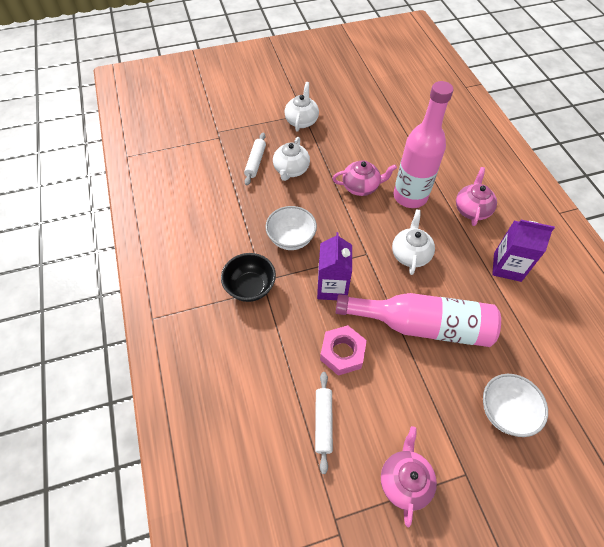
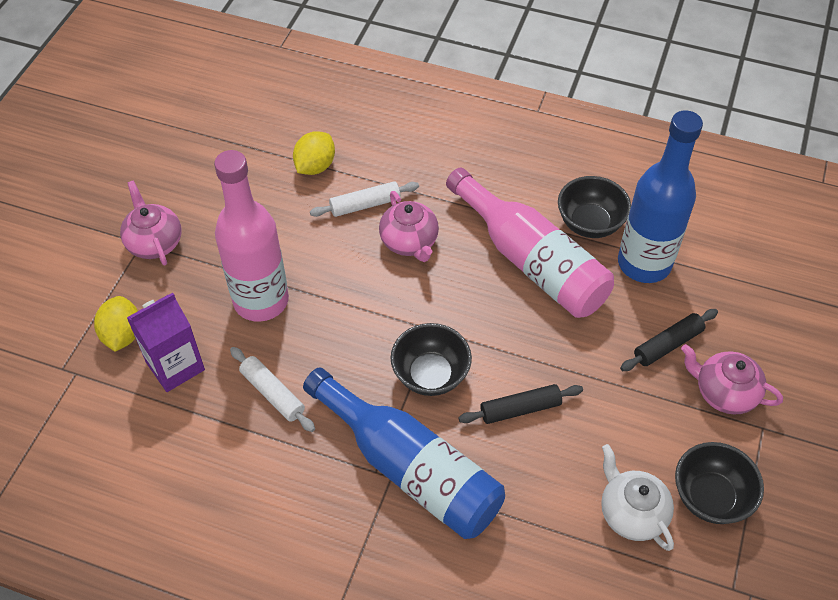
black bowl: [221,253,276,302] = 1 -> [390,323,472,396] [558,176,631,238] [675,442,764,524] = 3
black rolling pin: none = 0 -> [459,384,583,424] [620,309,718,371] = 2
blue bottle: none = 0 -> [303,367,505,539] [618,110,703,283] = 2
pink nut: [320,325,367,376] = 1 -> none = 0
purple carton: [317,232,352,300] [492,220,555,282] = 2 -> [127,293,205,392] = 1
white bowl: [265,206,317,250] [483,374,548,437] = 2 -> none = 0
white teapot: [273,137,310,181] [284,82,319,132] [392,209,435,275] = 3 -> [601,444,674,551] = 1
yellow lemon: none = 0 -> [94,296,138,351] [293,131,335,175] = 2

